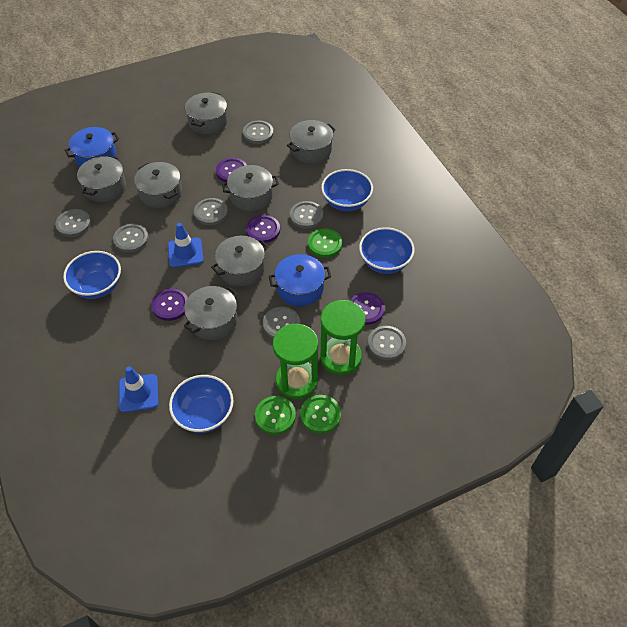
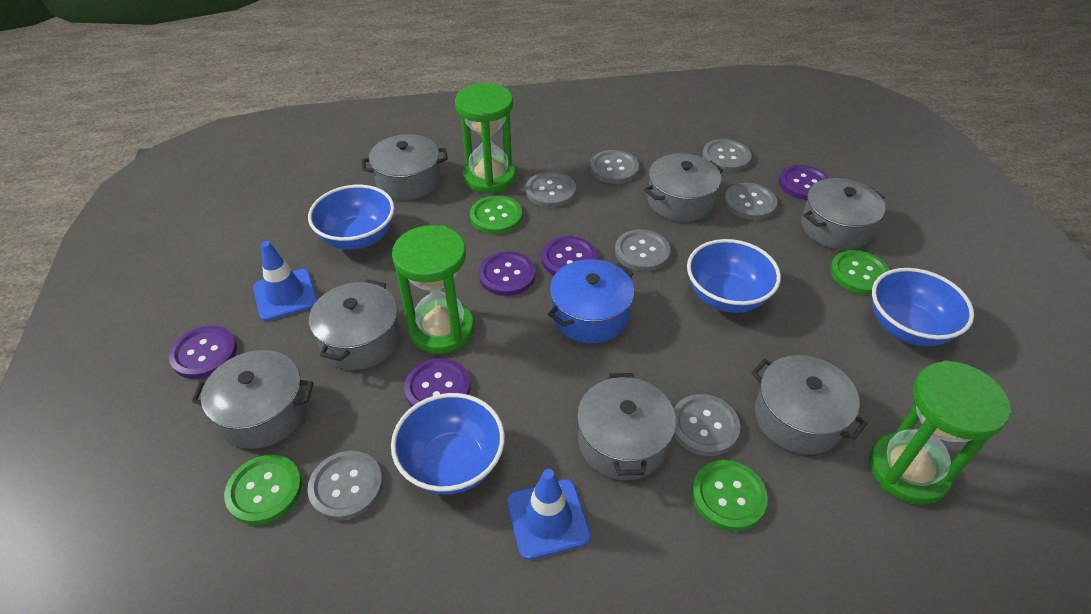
blue pot: [65,127,119,167] [269,254,331,306] = 2 -> [548,259,635,343] = 1
green button: [255,396,296,435] [300,395,341,433] [308,229,342,257] = 3 -> [224,455,302,525] [470,196,522,234] [692,460,768,531] [830,250,890,294] = 4
green hourglass: [273,324,318,399] [320,300,366,375] = 2 -> [392,225,474,354] [455,83,516,194] [869,360,1011,505] = 3
purple button: [151,288,188,321] [216,158,247,182] [246,215,280,243] [349,292,385,325] = 4 -> [169,326,237,379] [404,358,470,407] [479,251,535,296] [542,236,597,275] [779,165,829,200] = 5

